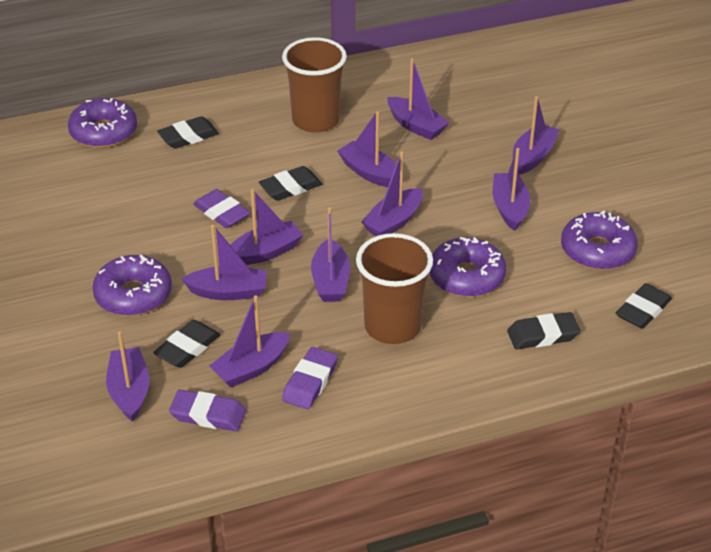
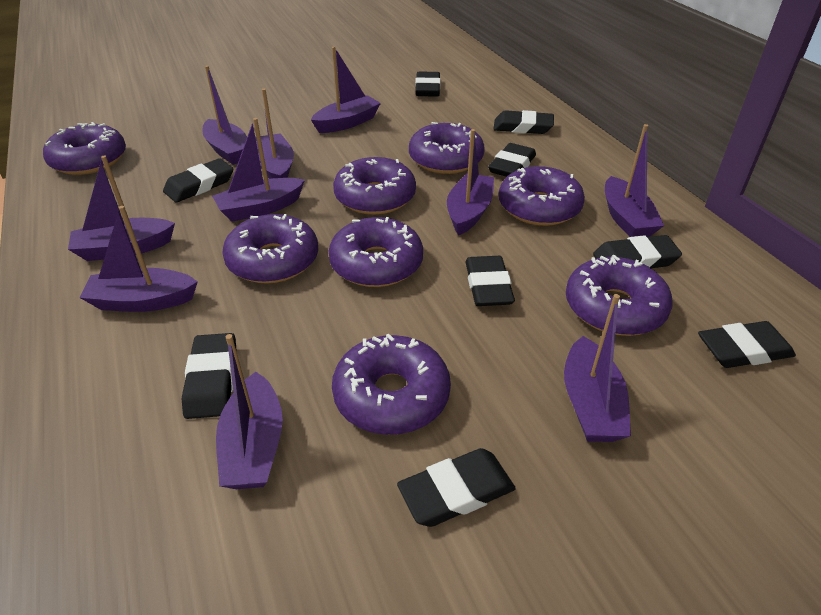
black eraser: [153,320,220,368] [157,116,219,149] [259,166,322,201] [507,312,580,349] [616,283,672,329] = 5 -> [163,158,234,203] [182,333,237,419] [397,448,516,527] [415,72,441,97] [466,256,515,306] [488,143,536,177] [493,110,554,134] [593,235,682,268] [698,321,796,368] = 9
brown cup: [282,37,347,133] [356,233,433,344] = 2 -> none = 0
purple donut: [68,98,137,148] [92,255,172,316] [429,237,506,297] [561,211,638,270] = 4 -> [43,122,126,175] [222,214,318,284] [329,217,423,287] [332,333,451,435] [333,157,416,215] [409,122,485,174] [499,166,585,226] [566,255,672,336] = 8
purple eraser: [169,390,246,431] [193,189,251,228] [282,347,338,410] = 3 -> none = 0

